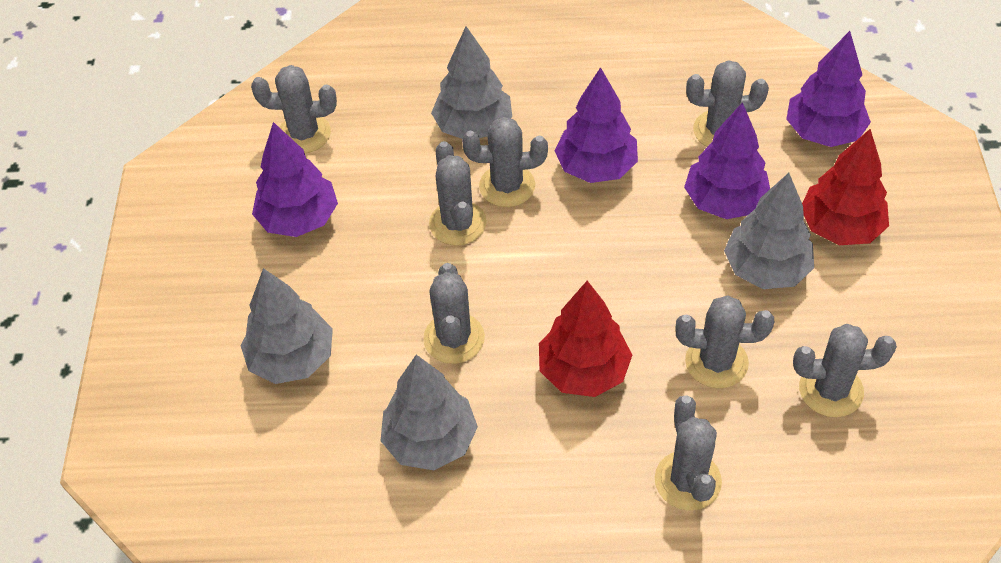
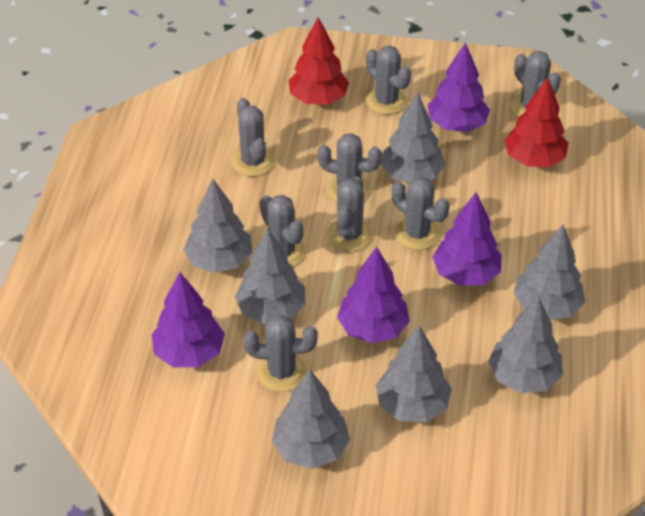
grey tree: [240,268,333,384] [381,355,478,470] [431,26,512,139] [724,173,814,289] = 4 -> [184,179,253,273] [235,229,305,324] [272,370,350,469] [376,325,452,422] [381,92,446,183] [488,296,563,393] [513,225,585,320] = 7

